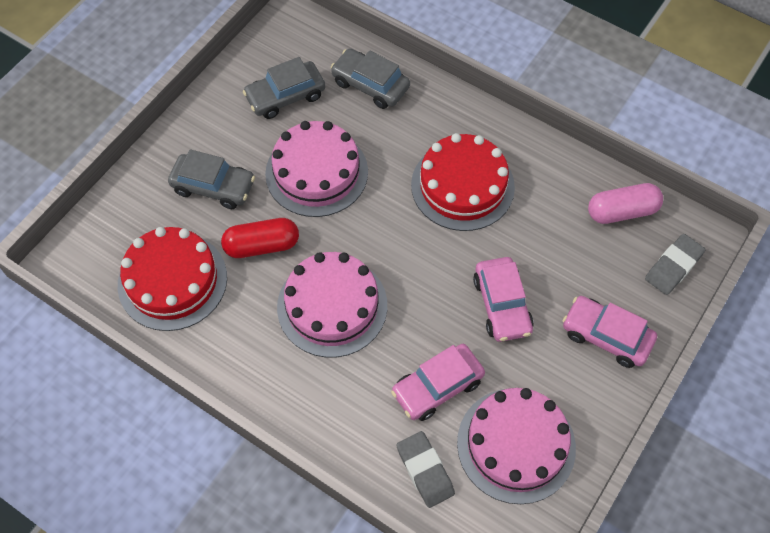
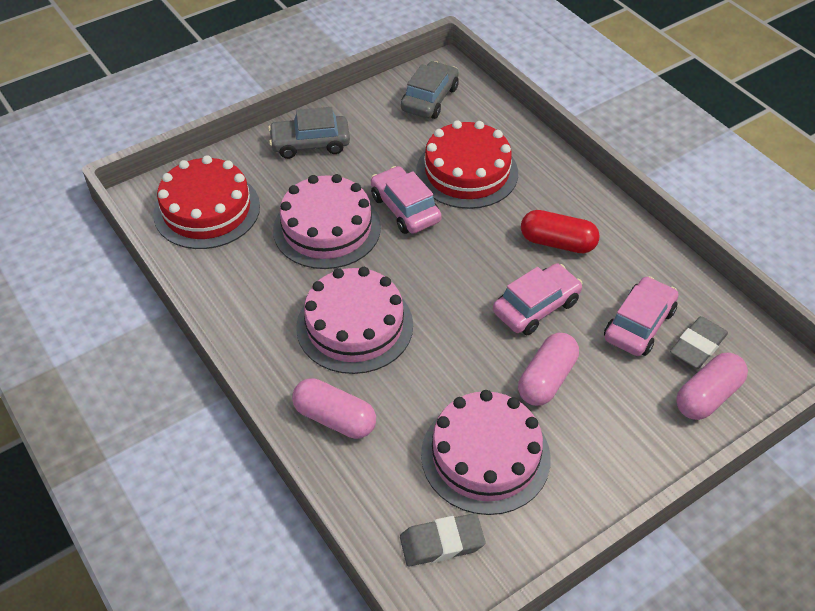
grey car: [168,149,255,209] [243,57,325,119] [331,48,410,109] = 3 -> [268,107,350,159] [401,61,459,119] = 2
pink capsule: [588,183,663,224] = 1 -> [292,378,376,439] [518,333,579,406] [676,353,748,420] = 3

